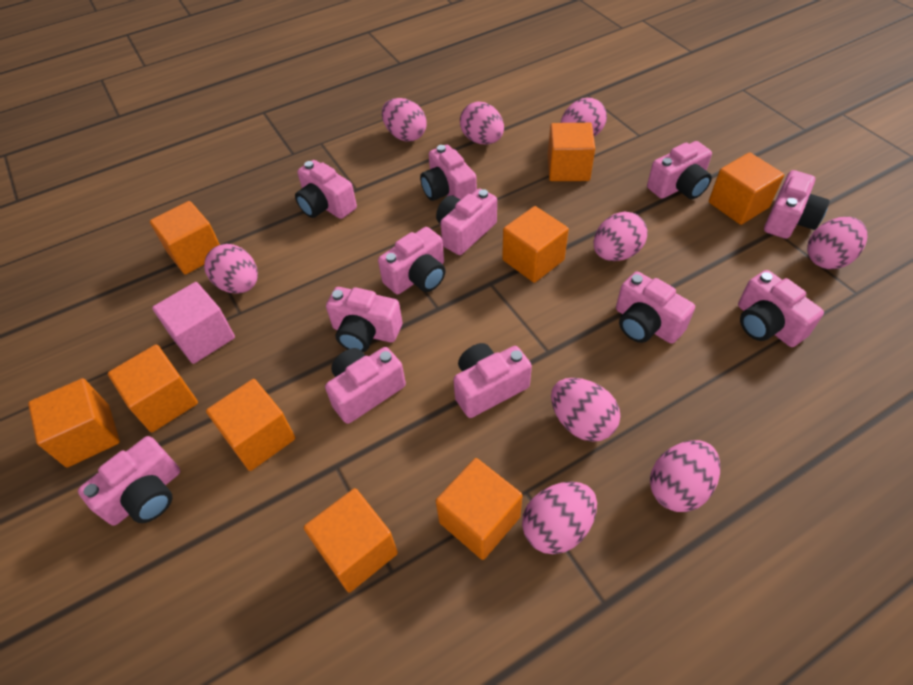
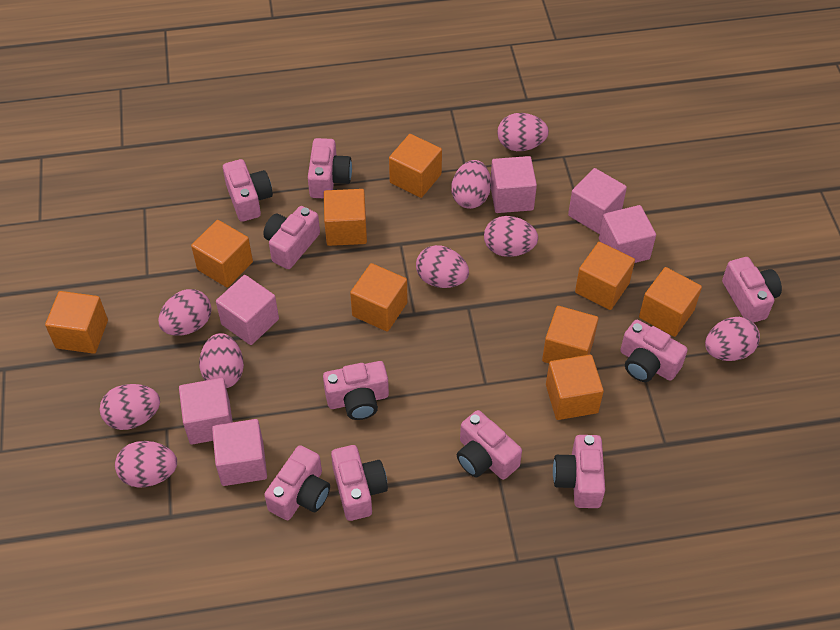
pink camera: [78,436,180,526] [295,160,357,219] [325,347,406,424] [326,287,402,352] [378,227,446,294] [420,145,477,201] [436,188,497,255] [453,343,532,418] [616,272,695,344] [647,141,712,199] [738,270,824,347] [764,170,830,239] = 12 -> [223,159,273,222] [263,206,320,269] [264,445,330,520] [308,138,352,198] [323,361,389,420] [331,445,388,521] [457,410,522,480] [553,435,605,508] [620,320,687,382] [722,257,782,323] = 10
pink cube: [152,282,235,364] = 1 -> [179,378,233,445] [212,419,267,486] [216,275,279,345] [491,156,537,213] [568,168,627,234] [599,205,656,263] = 6

